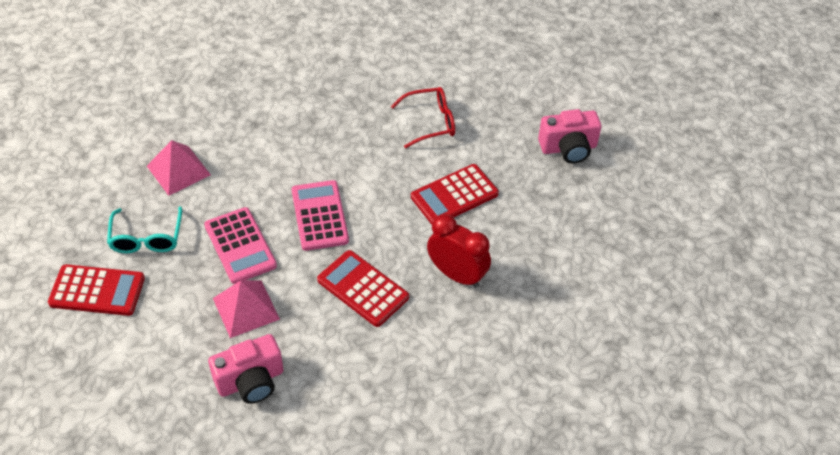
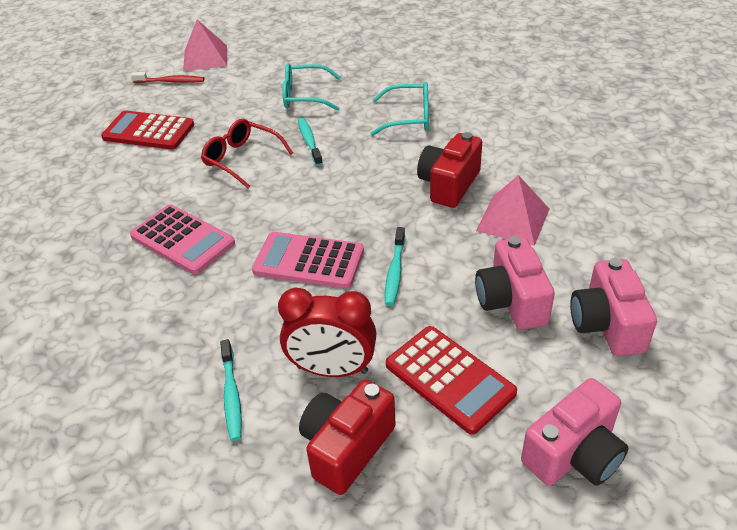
pink camera: [208,334,284,404] [538,109,601,163] = 2 -> [475,236,555,330] [521,378,628,486] [570,258,657,356] = 3
red calculator: [48,264,145,316] [317,250,409,327] [411,164,499,224] = 3 -> [101,110,194,149] [386,326,517,435] = 2
red camera: none = 0 -> [299,380,396,495] [417,132,482,208] = 2
red toothbrush: none = 0 -> [131,72,204,83] = 1
turquoise glasses: [107,206,182,253] = 1 -> [282,63,341,111] [370,82,429,136] = 2
turquoise toothbrush: none = 0 -> [220,339,242,441] [298,118,323,166] [385,227,405,306] = 3

